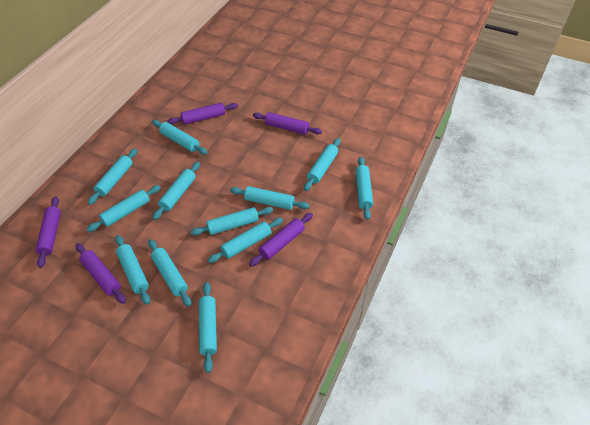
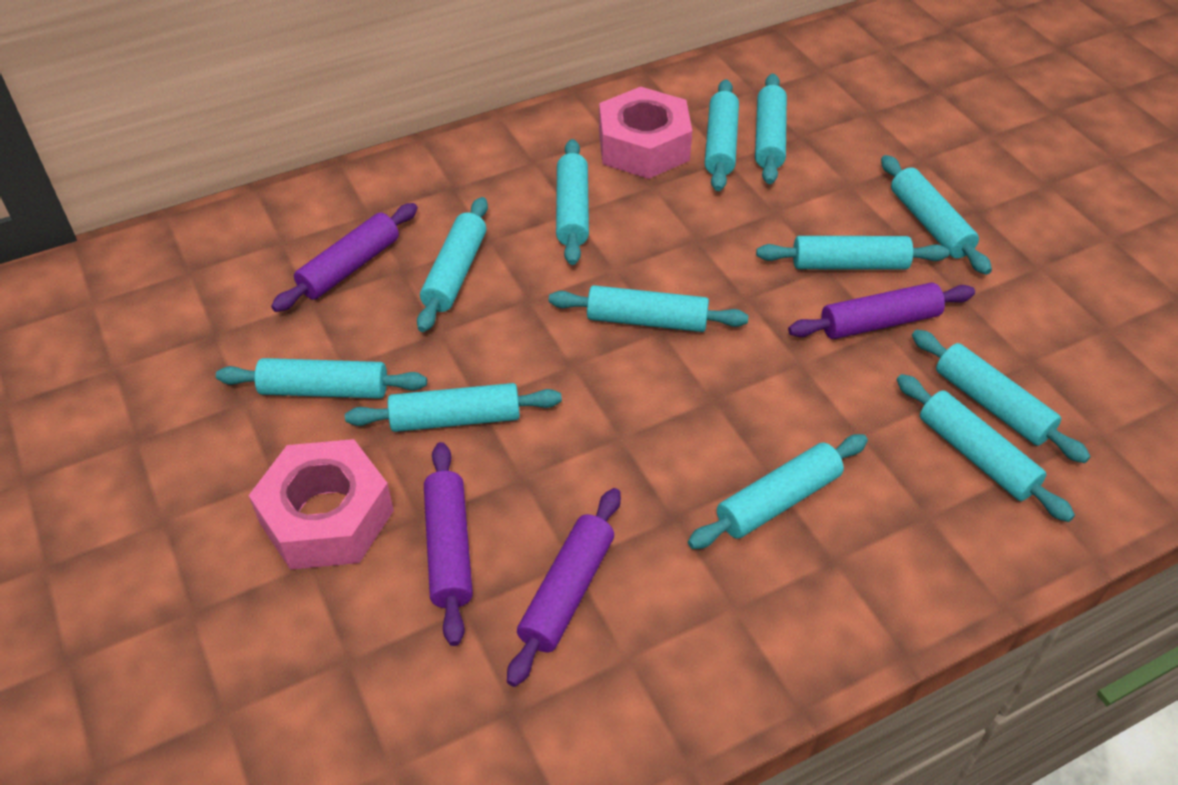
pink nut: none = 0 -> [249,439,394,570] [599,87,692,179] = 2
purple rolling pin: [36,196,61,268] [76,243,126,304] [167,103,238,125] [249,213,313,267] [253,112,322,135] = 5 -> [271,203,418,312] [424,442,473,646] [507,488,621,687] [788,282,975,339] = 4

